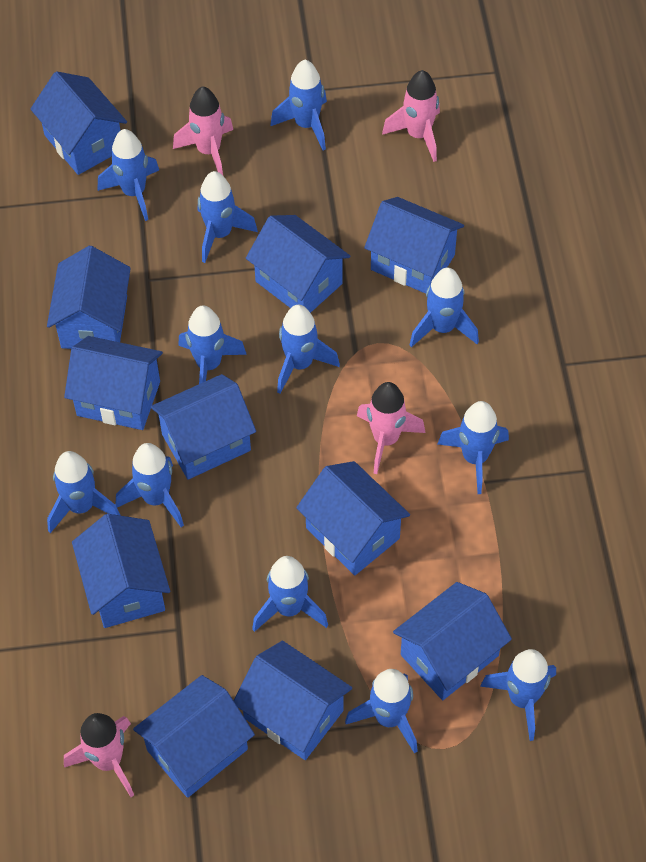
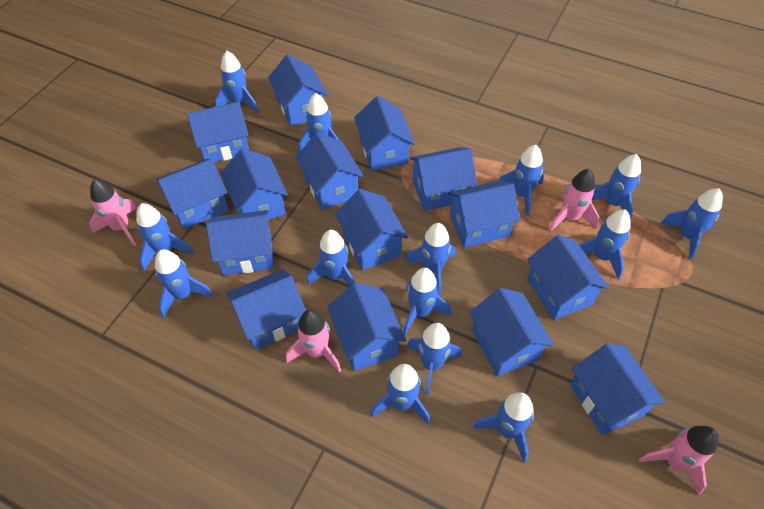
blue house: [31,71,127,175] [47,246,131,349] [64,336,163,430] [72,514,170,628] [133,675,255,798] [151,374,256,480] [234,641,352,760] [246,215,350,313] [296,461,410,576] [364,197,464,294] [393,582,512,700] = 11 -> [156,159,229,229] [187,102,249,162] [206,210,274,276] [221,148,288,220] [227,269,306,350] [268,54,328,126] [295,132,364,210] [327,283,406,371] [335,189,408,271] [354,96,415,171] [410,147,477,211] [448,181,520,248] [469,288,554,376] [527,235,609,320] [570,343,665,435] = 15
blue rocket: [47,451,121,533] [98,129,159,221] [115,443,184,527] [178,305,247,384] [198,171,258,263] [252,556,328,632] [270,60,327,150] [277,305,340,393] [345,669,418,753] [410,268,479,347] [438,401,509,494] [480,649,556,741] = 12 -> [136,203,193,271] [155,249,213,318] [215,51,258,113] [298,93,339,153] [307,230,356,286] [371,364,430,425] [403,268,451,335] [405,223,455,295] [407,323,462,395] [473,392,534,462] [499,145,544,216] [579,210,631,280] [592,154,641,220] [660,188,723,260] = 14

